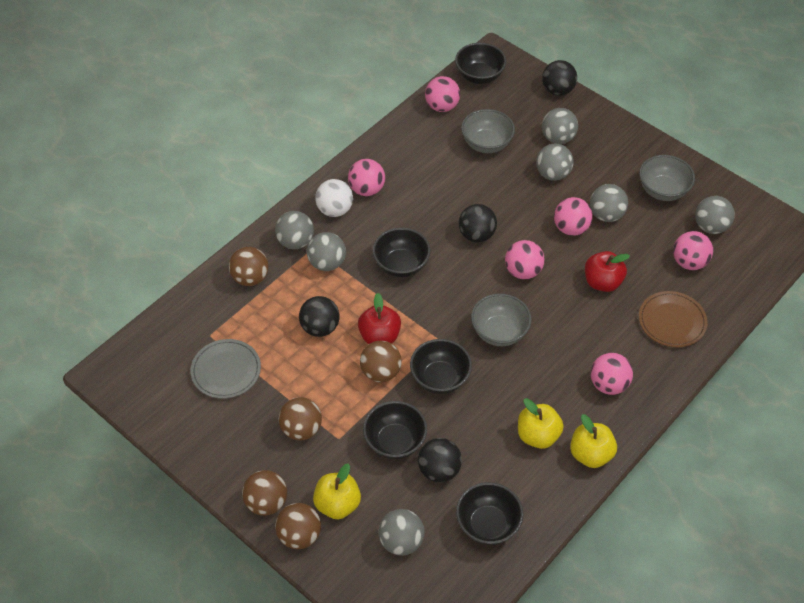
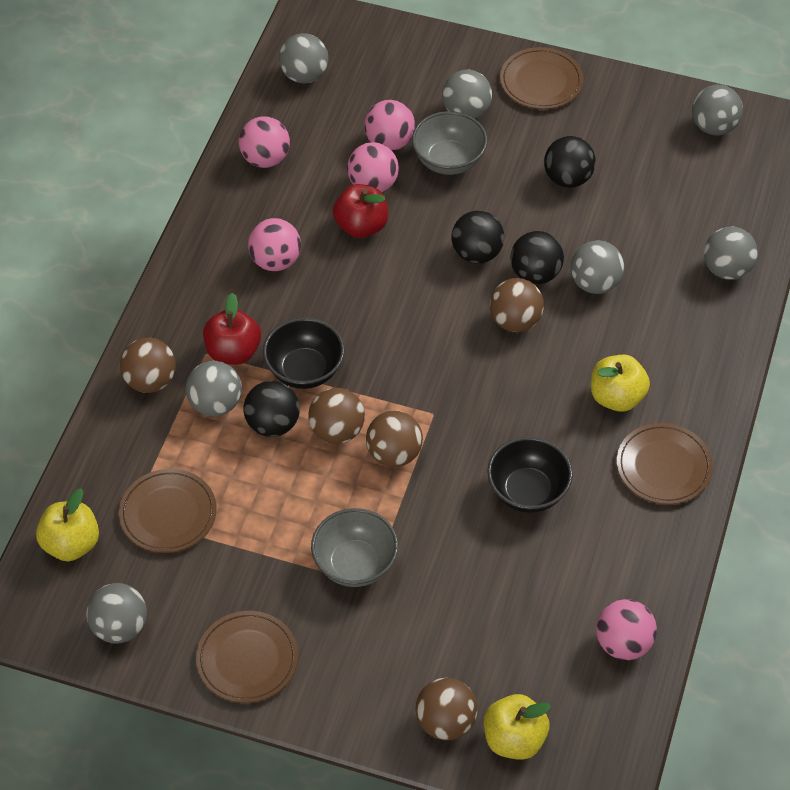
black bowl: [363,401,427,459] [373,228,431,277] [410,339,472,394] [455,43,506,84] [456,482,523,545] = 5 -> [263,318,345,389] [487,437,573,513] = 2
brown plate: [639,291,708,347] = 1 -> [119,469,217,553] [196,611,298,703] [500,47,584,109] [617,423,713,504] = 4
grey bowl: [461,109,515,153] [471,294,531,346] [639,155,695,201] = 3 -> [311,508,398,587] [412,111,487,175] = 2
grey plate: [190,339,261,399] = 1 -> none = 0
pink ball: [348,159,385,196] [425,76,460,112] [505,240,545,279] [554,197,593,236] [591,353,633,395] [673,231,713,270] = 6 -> [239,116,290,168] [248,218,301,271] [347,142,399,192] [364,100,415,151] [596,599,657,660] = 5
white ball: [315,179,353,217] = 1 -> none = 0

